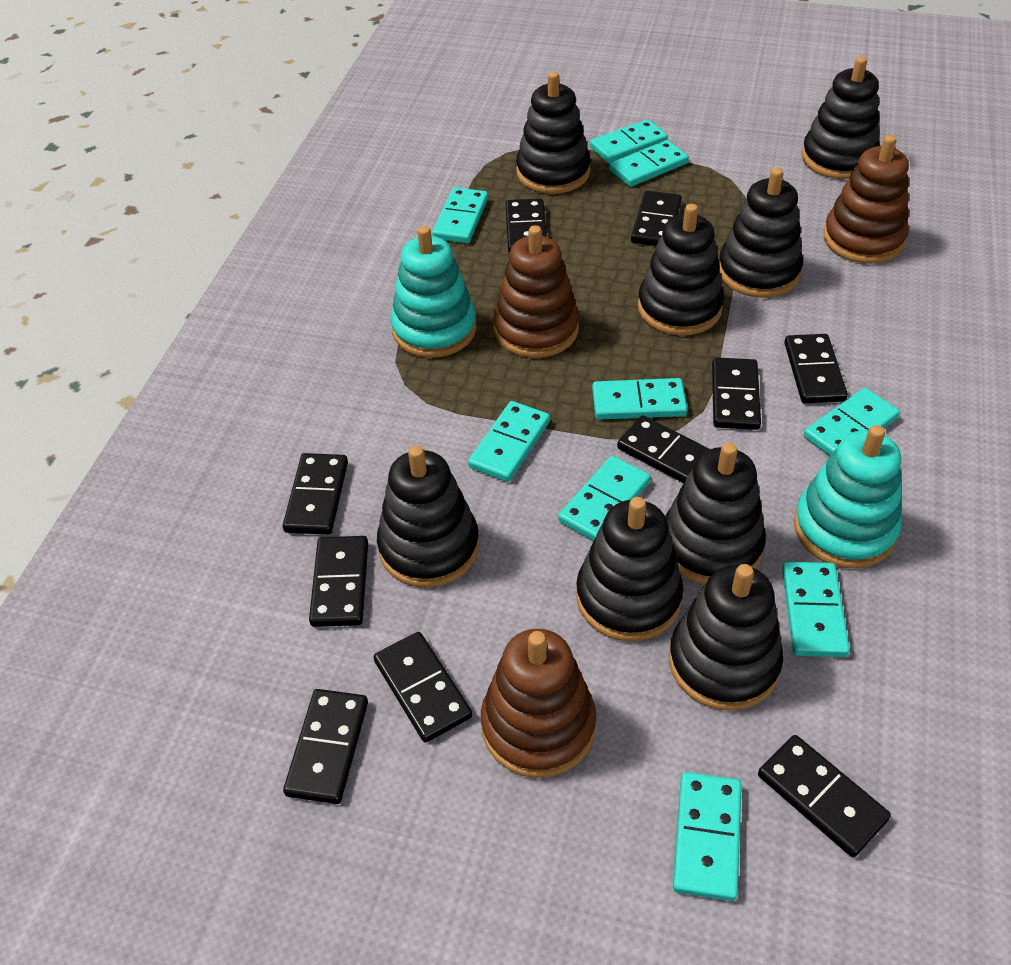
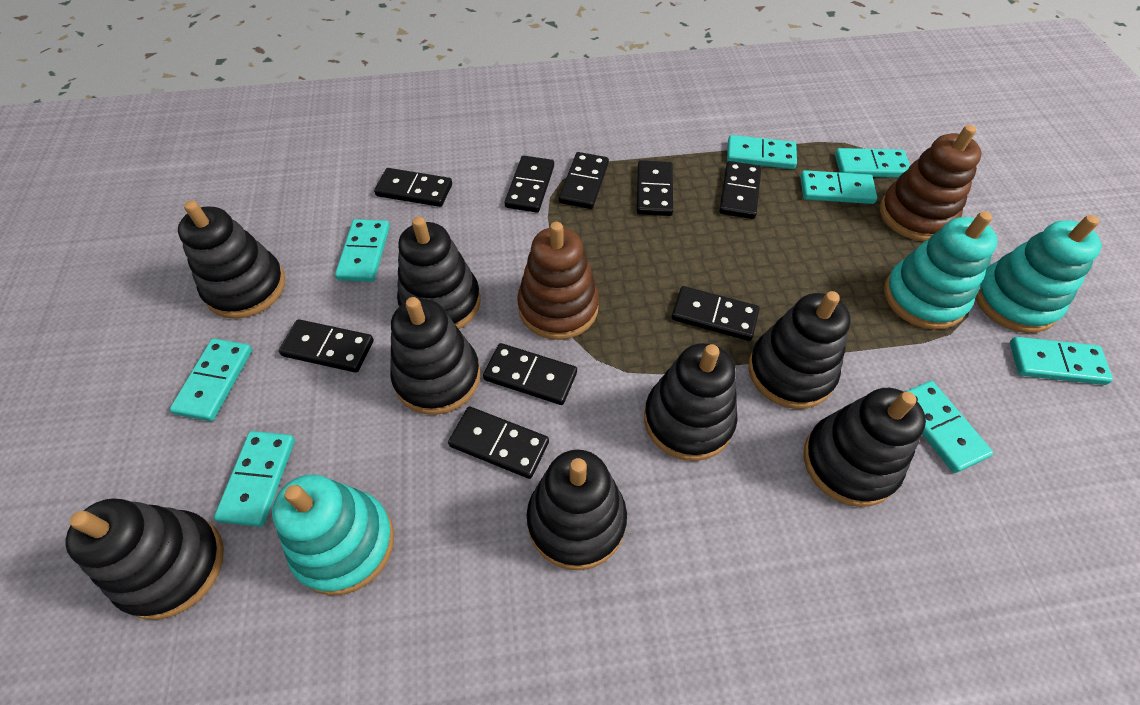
black domino: [283,453,348,535] [283,689,368,804] [309,536,368,627] [374,632,472,743] [506,198,547,253] [617,416,710,483] [631,191,682,246] [712,357,761,430] [758,735,891,857] [784,334,848,403] = 10 -> [279,319,374,373] [374,168,452,207] [448,407,549,479] [483,343,577,405] [505,156,554,213] [559,152,609,209] [637,160,673,216] [672,286,760,341] [719,161,761,219] = 9
brown stacking toy: [481,629,596,778] [493,225,579,358] [824,135,909,264] = 3 -> [517,222,599,340] [880,125,982,241] = 2
turquoise domino: [432,187,488,243] [468,401,550,482] [558,456,651,541] [590,119,668,163] [592,378,687,420] [609,140,689,187] [673,772,742,901] [782,562,850,657] [804,388,900,456] = 9 -> [170,338,252,421] [214,431,295,527] [335,219,390,282] [727,135,797,169] [800,170,877,204] [835,148,910,178] [905,381,993,473] [1010,337,1113,385] = 8
turquoise stacking toy: [390,226,477,358] [794,425,901,569] = 2 -> [272,475,394,596] [884,211,998,330] [975,215,1102,333] = 3

